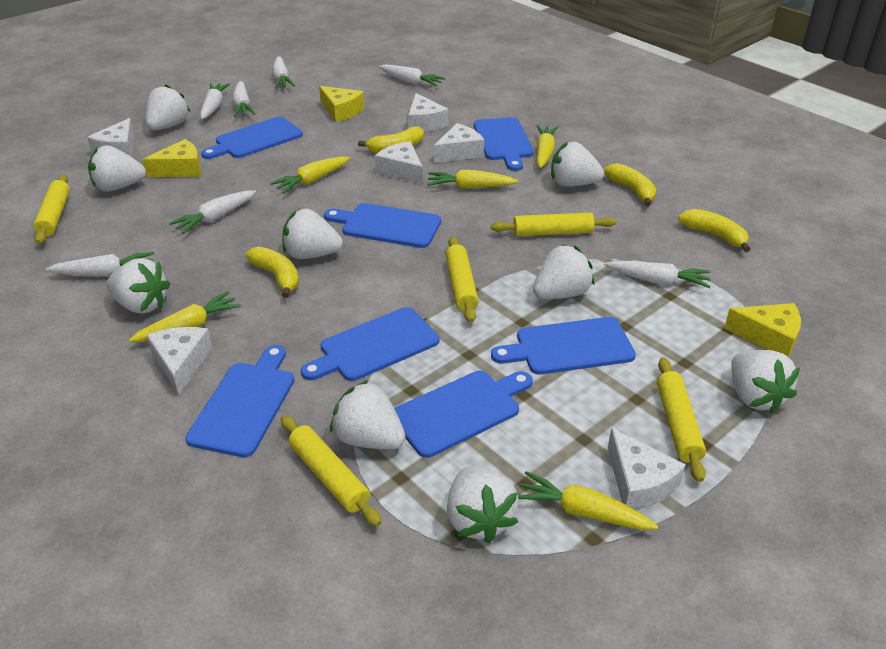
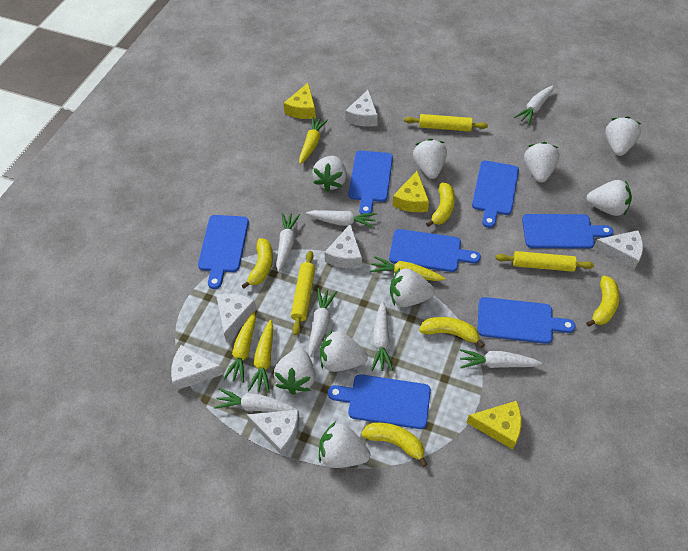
yellow banana: [245,246,299,298] [358,126,424,153] [604,163,656,206] [678,209,751,252] = 4 -> [241,238,273,288] [361,423,428,467] [419,317,484,348] [426,182,455,227] [586,276,620,327] = 5
yellow carrot: [129,291,241,342] [270,156,350,193] [427,170,518,189] [518,471,658,530] [537,125,558,168] = 5 -> [223,311,256,383] [248,320,273,393] [299,117,328,164] [370,256,445,281] = 4
yellow rolling pin: [33,174,70,244] [281,415,382,527] [446,237,479,323] [491,213,616,236] [657,357,706,482] = 5 -> [291,251,315,335] [404,114,488,132] [495,251,594,272] = 3

